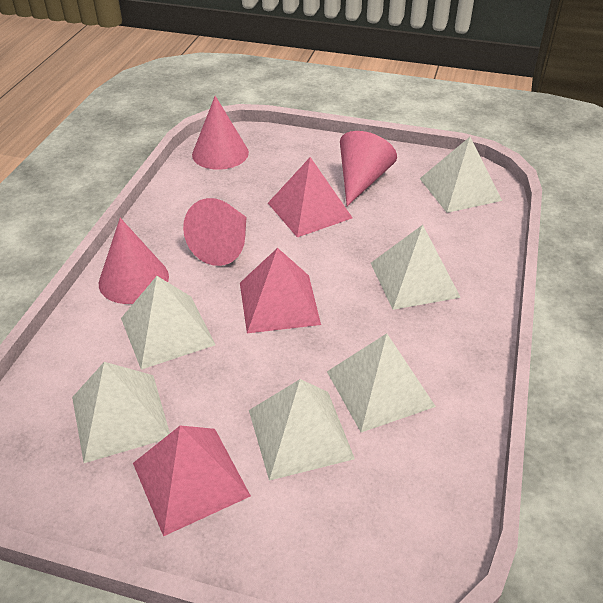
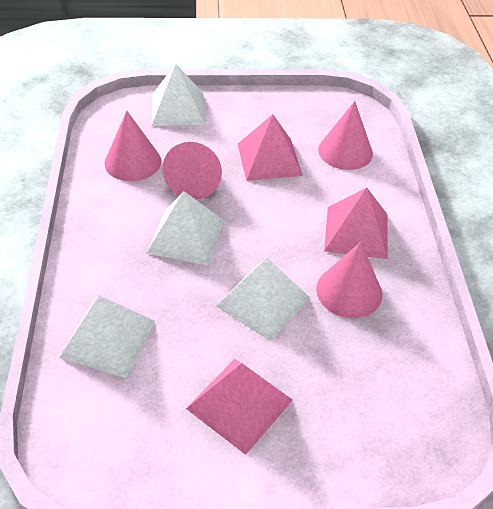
white pyramid: [72,362,170,463] [121,276,216,370] [249,379,355,481] [327,333,436,432] [371,225,461,310] [420,137,502,213] = 6 -> [59,295,155,378] [147,191,224,266] [152,64,205,126] [216,258,310,341] = 4

